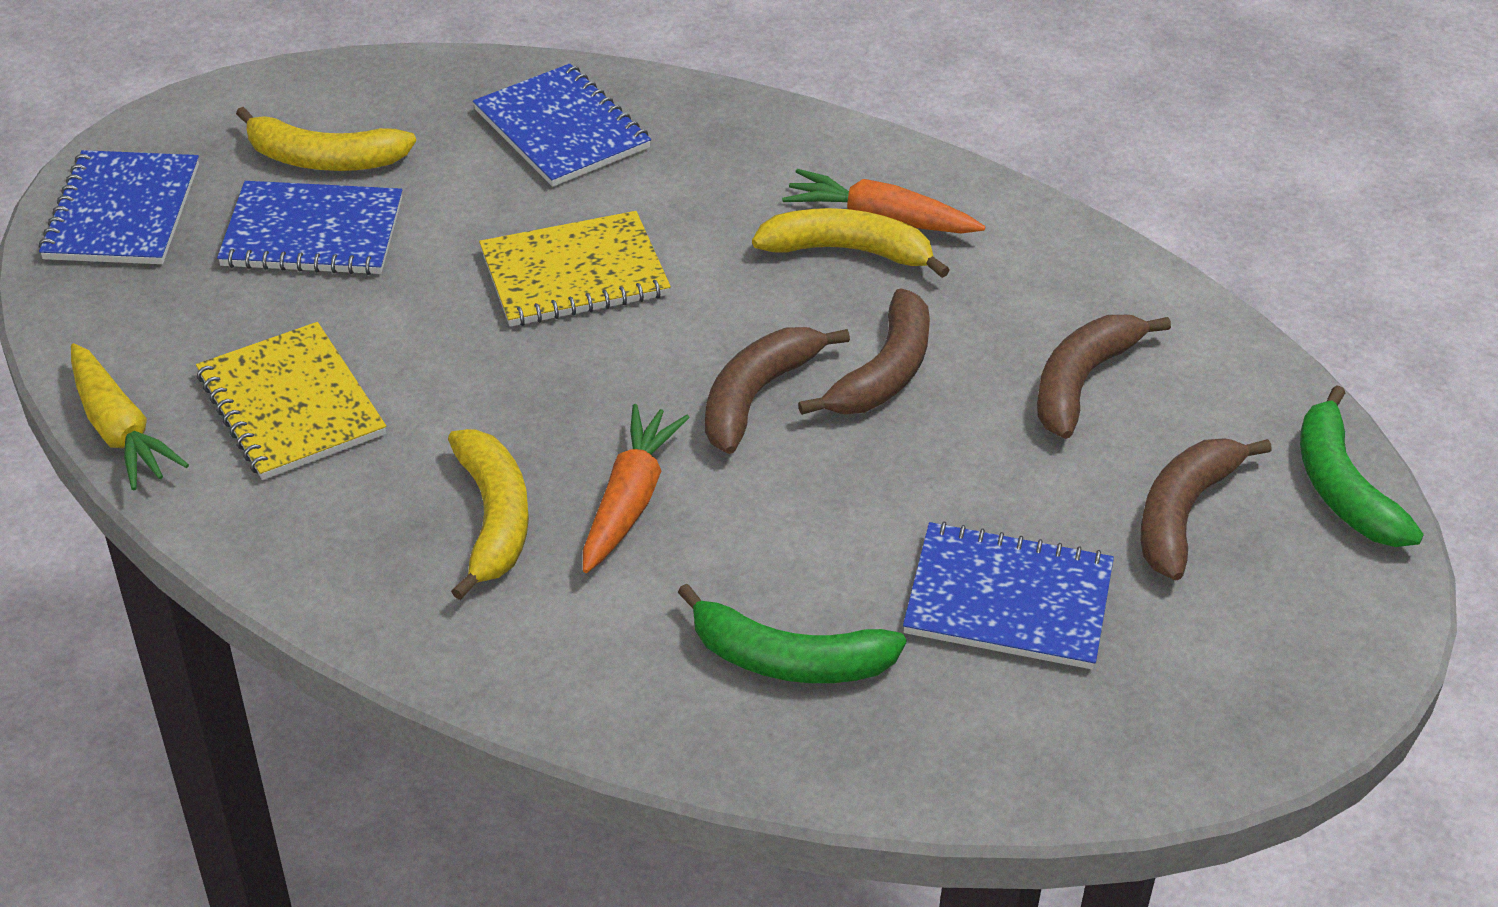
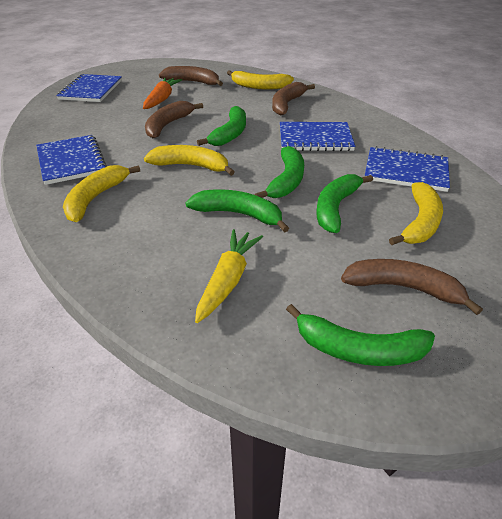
green banana: [677,584,906,683] [1300,385,1424,547] = 2 -> [186,189,289,233] [197,106,246,146] [255,146,304,198] [286,304,435,366] [316,174,373,233] = 5
orange carrot: [583,404,690,573] [782,169,985,233] = 2 -> [143,78,182,109] = 1
yellow banana: [236,107,416,171] [448,429,529,600] [752,208,949,278] = 3 -> [63,165,140,222] [144,145,235,176] [227,70,294,90] [389,182,443,245] = 4
yellow notebook: [196,322,386,480] [479,211,671,327] = 2 -> none = 0

